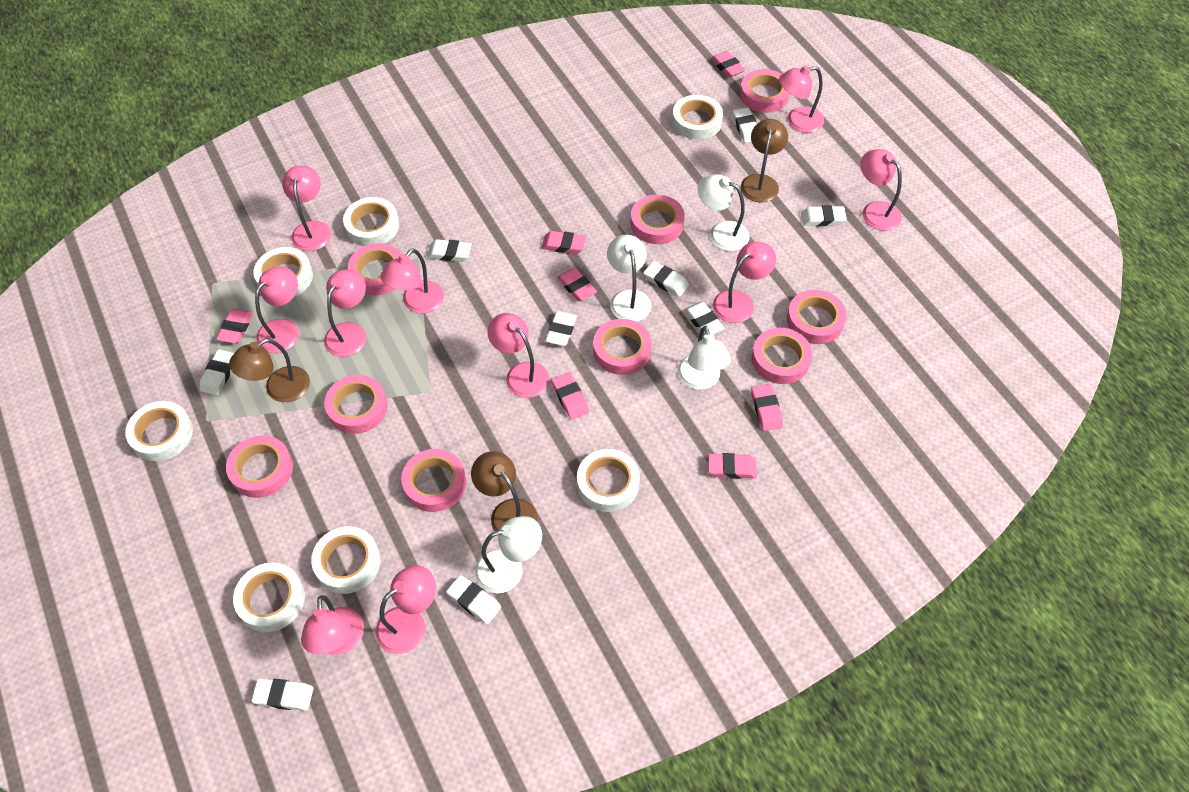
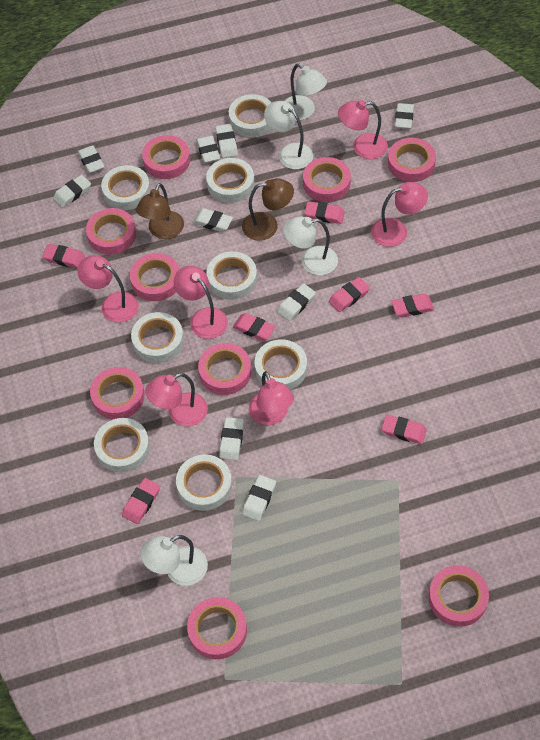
brown lamp: [229,338,310,402] [471,451,538,531] [741,119,788,203] = 3 -> [136,183,184,239] [242,178,294,241] = 2
pink lamp: [255,267,299,353] [282,166,331,251] [301,595,364,655] [324,269,366,357] [375,565,436,654] [381,248,444,313] [488,313,549,398] [713,242,776,323] [779,65,824,133] [860,149,902,231] = 10 -> [77,255,139,323] [145,373,208,427] [173,266,228,339] [249,371,294,425] [338,100,388,159] [371,182,428,247] = 6
white tape: [125,401,193,461] [233,562,305,632] [253,247,313,297] [311,526,381,594] [343,197,399,246] [577,449,640,512] [672,95,723,140] = 7 -> [94,418,150,473] [101,165,150,210] [131,312,184,363] [176,454,232,511] [206,158,254,203] [206,251,257,300] [229,94,272,137] [254,339,307,390] = 8

